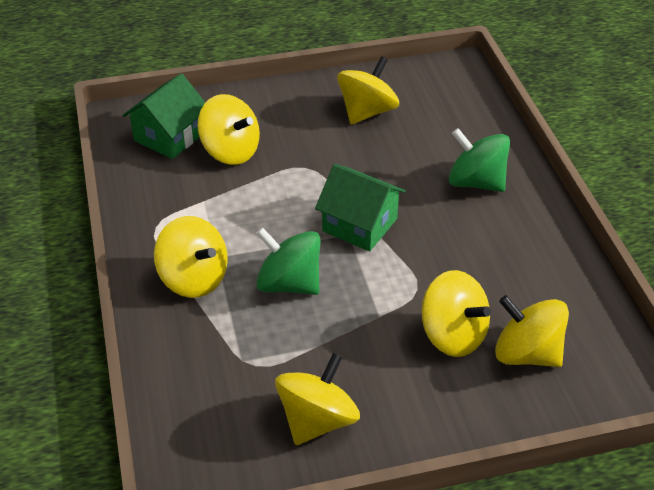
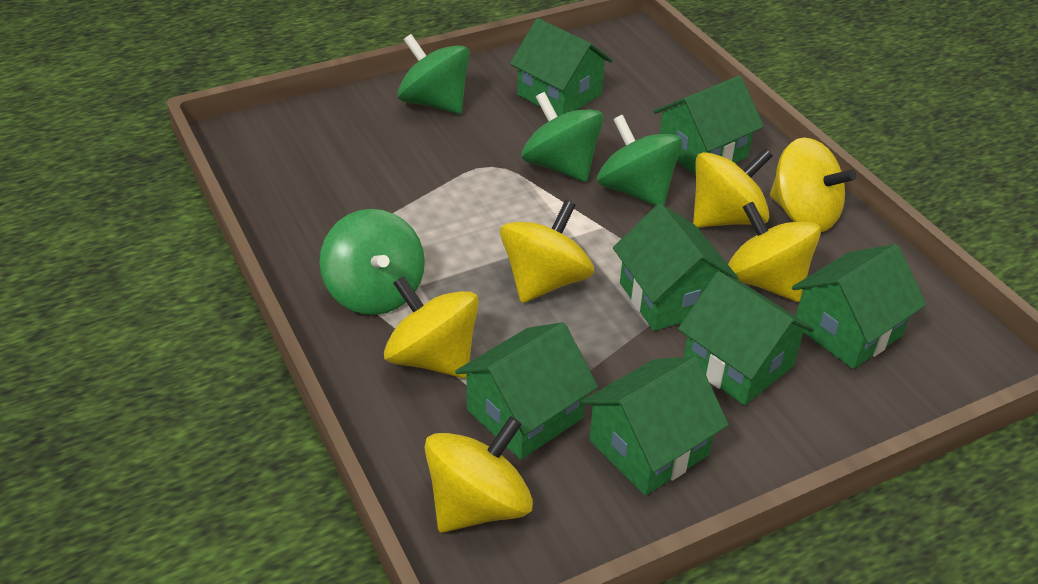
green house: [122,73,205,159] [315,164,406,251] = 2 -> [455,322,598,460] [510,18,613,116] [581,357,729,495] [613,203,738,331] [653,75,764,175] [678,271,814,405] [792,244,926,369] = 7
green spinning top: [256,227,320,295] [449,128,510,192] = 2 -> [320,209,425,315] [397,34,470,114] [521,92,604,182] [597,115,683,206] = 4

